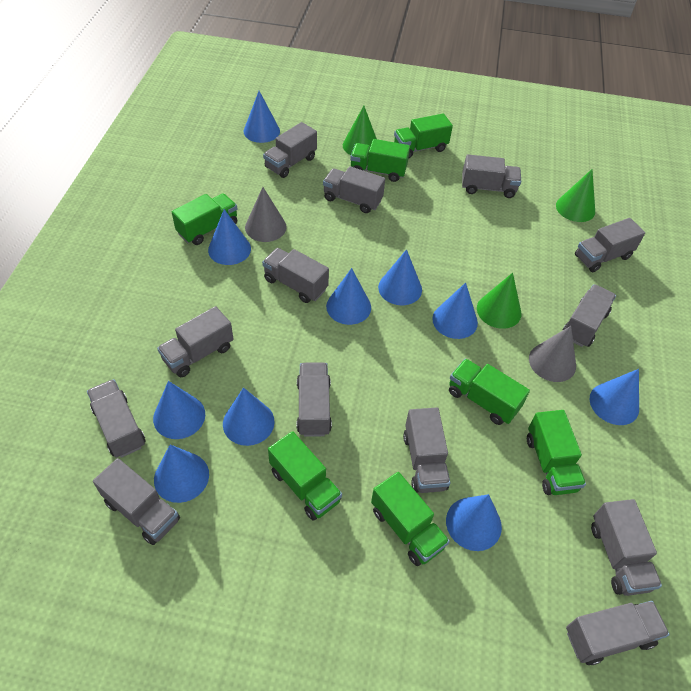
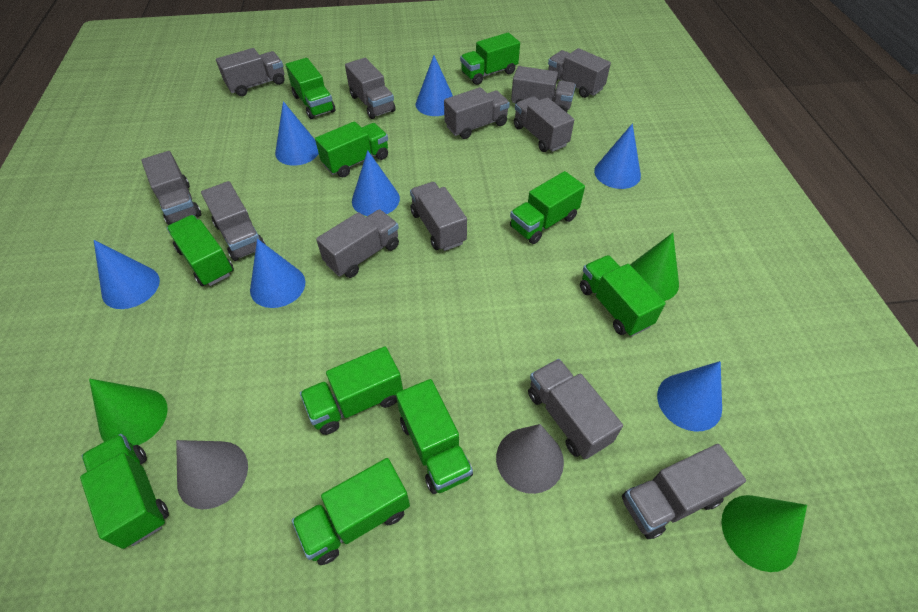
blue cone: [153,381,205,439] [154,444,209,503] [208,209,251,265] [223,388,275,446] [243,91,280,143] [326,268,371,325] [378,249,422,305] [432,283,478,339] [446,494,502,551] [590,369,639,425] = 10 -> [94,240,160,309] [250,239,305,308] [275,101,319,166] [352,150,400,216] [416,55,453,116] [594,124,641,189] [657,361,722,432] = 7
green truck: [172,193,237,245] [268,431,342,521] [350,139,410,182] [371,472,450,566] [394,113,453,159] [449,359,530,425] [527,410,586,495] = 7 -> [80,434,169,549] [167,215,234,286] [286,58,335,119] [292,458,410,565] [300,346,403,435] [315,121,388,177] [396,379,473,494] [460,33,520,85] [510,171,585,244] [580,255,666,336] = 10
grey truck: [87,379,145,458] [93,458,180,545] [157,306,233,377] [262,248,329,303] [263,122,317,178] [296,362,332,437] [323,166,385,213] [403,408,450,493] [462,154,521,198] [563,284,616,347] [566,601,670,665] [575,218,645,272] [591,499,662,596] = 13 -> [141,151,201,225] [201,181,265,261] [216,48,285,96] [316,210,399,278] [345,58,396,119] [410,182,467,251] [444,87,510,139] [511,66,576,112] [514,96,574,152] [528,359,623,459] [548,48,611,98] [622,444,746,539] = 12

